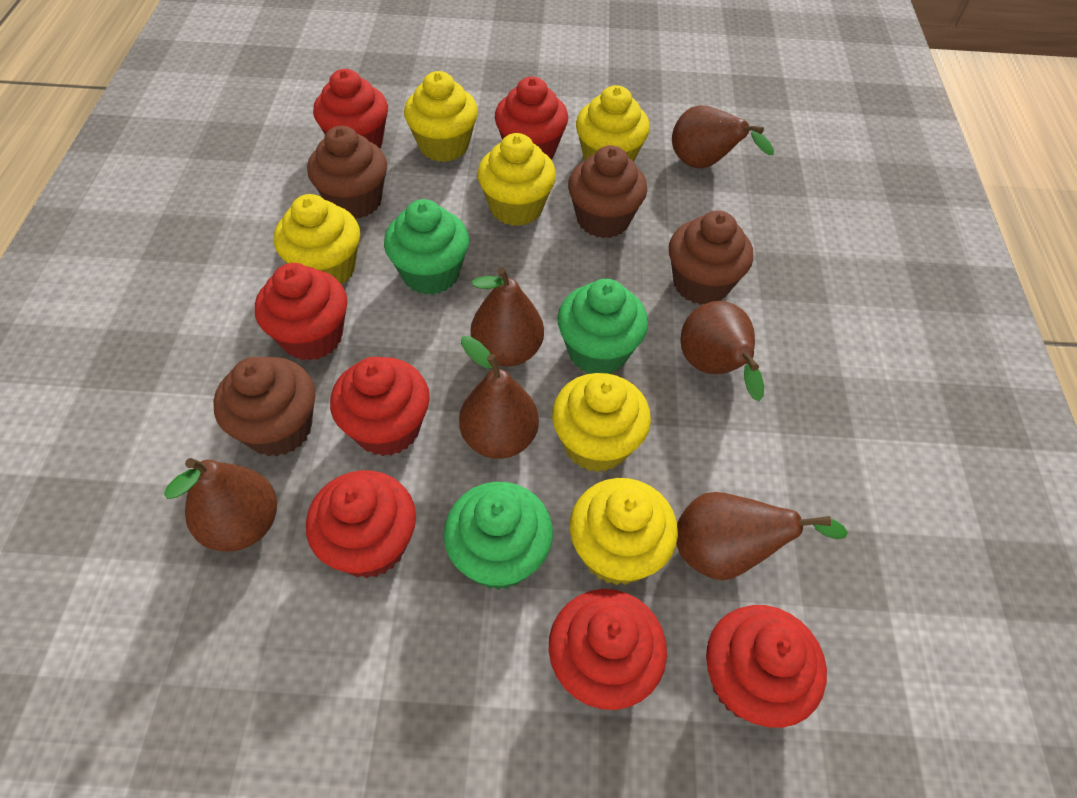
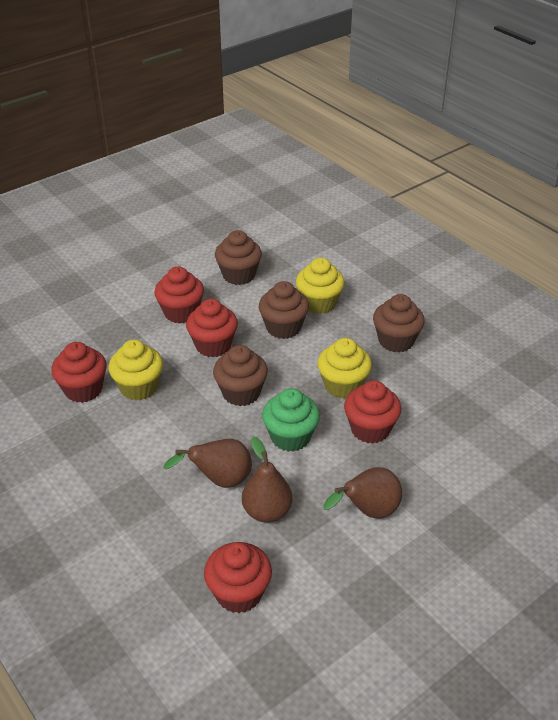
brown pear: [164,458,277,552] [459,336,539,459] [471,267,544,366] [672,105,774,169] [677,492,848,580] [681,301,764,401] = 6 -> [163,439,252,488] [242,436,293,522] [323,467,402,519] = 3
green cupcake: [384,199,469,295] [444,482,553,590] [557,279,648,374] = 3 -> [262,388,320,452] = 1
red cupcake: [255,263,348,361] [306,470,416,578] [313,69,388,148] [330,357,430,456] [495,77,568,159] [549,589,667,710] [706,605,827,728] = 7 -> [51,342,107,403] [154,267,204,323] [186,299,238,357] [204,542,272,613] [344,380,401,444] = 5
yellow cupcake: [274,194,360,285] [404,71,478,162] [477,133,556,226] [552,373,651,472] [570,478,678,585] [576,85,650,162] = 6 -> [108,340,163,401] [296,258,345,314] [318,338,372,399] = 3

